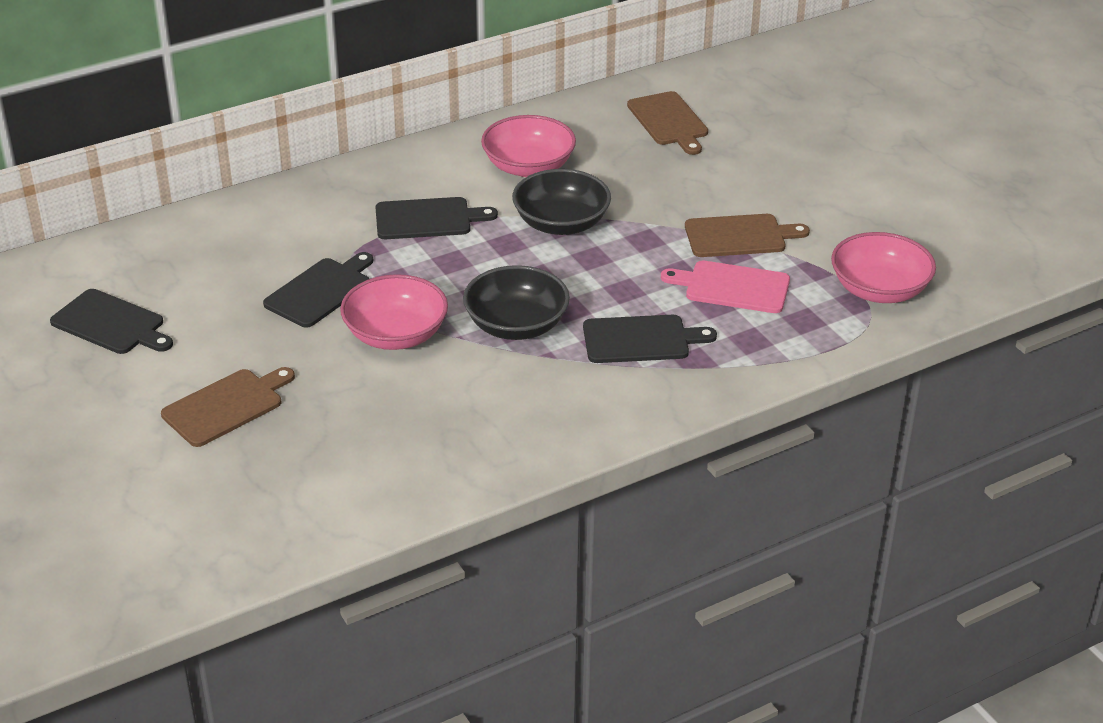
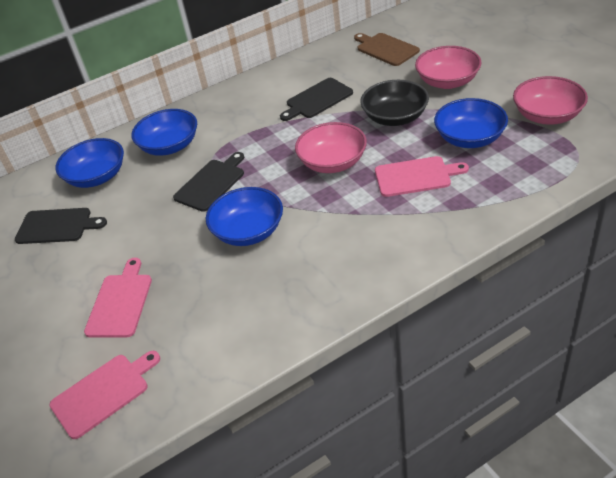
black bowl: [463,265,570,340] [512,169,611,235] = 2 -> [360,80,429,126] = 1
black cutting board: [50,289,173,354] [263,252,373,328] [375,197,498,239] [583,315,717,363] = 4 -> [15,208,107,244] [173,152,244,212] [280,78,353,121] = 3
blue bowl: none = 0 -> [55,138,124,188] [131,109,197,156] [206,187,283,246] [434,98,508,148] = 4
brown cutting board: [161,367,295,447] [627,91,708,155] [685,214,810,257] = 3 -> [354,33,420,66] = 1
pink cutting board: [661,261,790,313] = 1 -> [49,351,160,439] [84,258,152,337] [375,156,469,197] = 3

